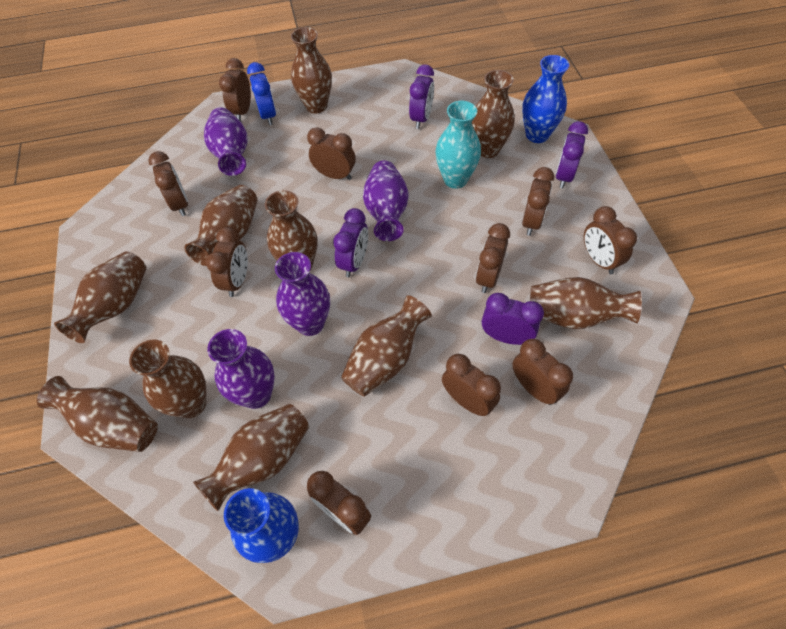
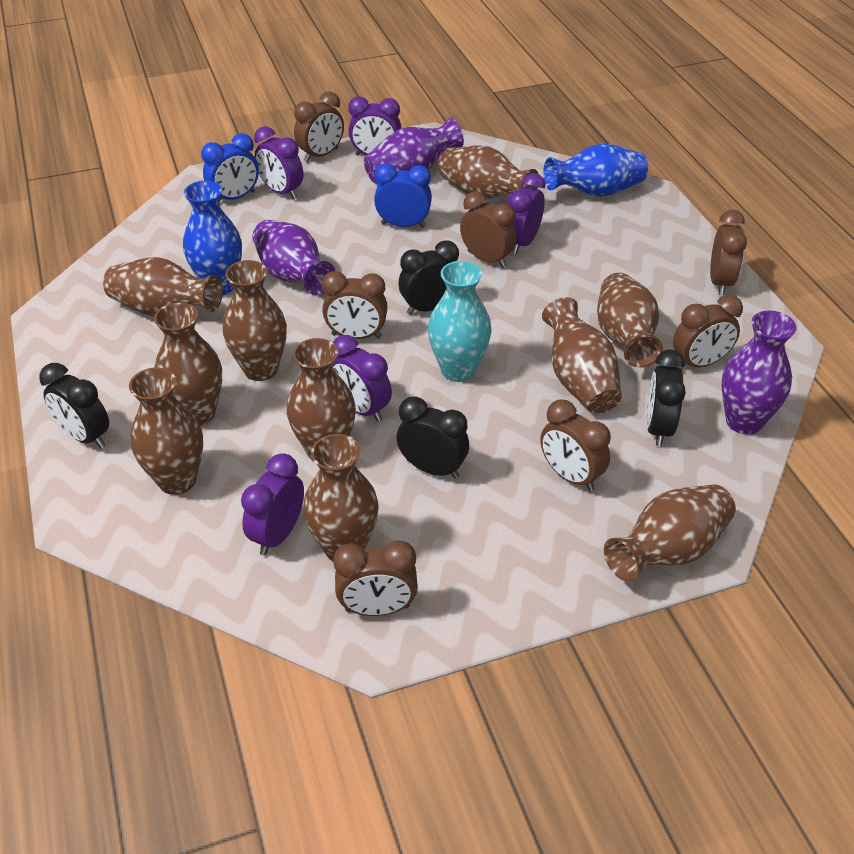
black clock: none = 0 -> [39,363,109,448] [396,396,469,479] [399,240,459,315] [646,349,686,446] = 4
blue clock: [247,62,276,125] = 1 -> [201,133,259,202] [374,163,432,227] = 2
brown clock: [148,151,188,216] [206,227,248,297] [219,58,251,122] [307,127,356,180] [307,471,371,535] [442,354,501,416] [476,223,510,293] [513,339,573,405] [522,167,554,236] [584,206,637,274] = 10 -> [294,91,344,162] [322,271,388,339] [333,541,418,616] [460,191,517,268] [540,399,611,491] [673,295,743,370] [710,210,747,295] = 7
purple clock: [333,208,368,277] [409,64,434,129] [482,293,544,345] [555,121,588,188] = 4 -> [241,453,304,556] [254,126,303,200] [333,335,392,422] [348,97,401,156] [508,173,545,254] = 5
purple vase: [204,107,247,176] [207,329,275,409] [275,252,330,336] [363,160,409,241] = 4 -> [253,220,335,295] [364,118,464,184] [721,310,797,435] = 3

